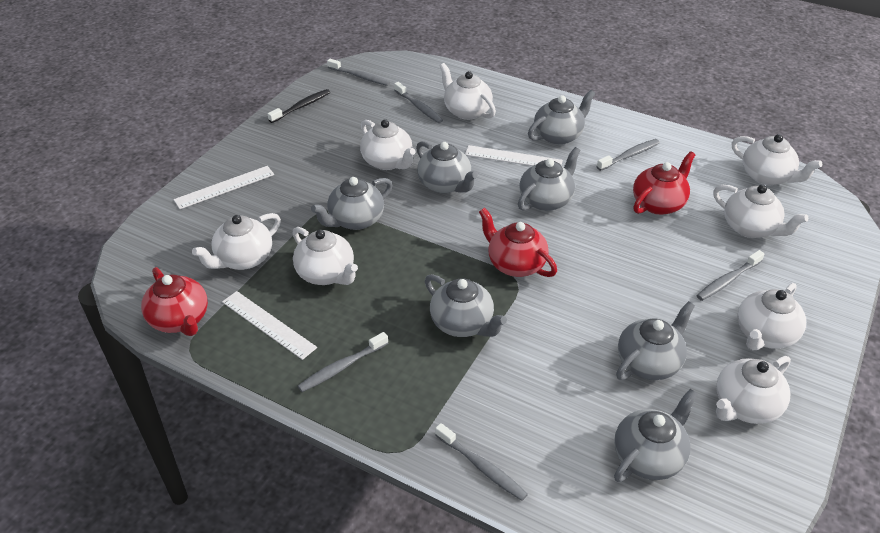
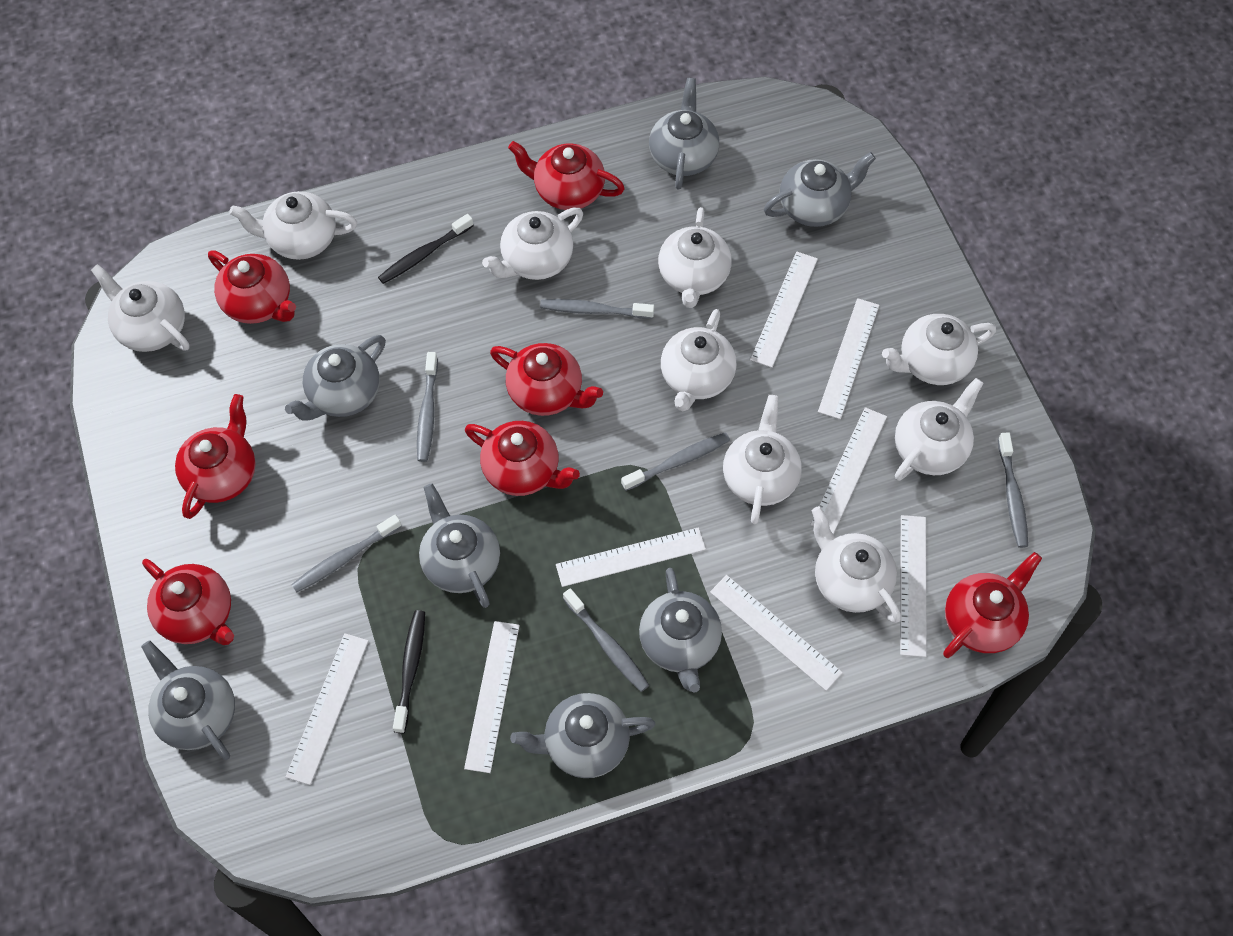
black toothbrush: [268,89,330,123] = 1 -> [378,214,474,284] [393,610,425,733] = 2
red teapot: [141,267,208,336] [479,208,557,277] [633,151,696,215] = 3 -> [142,559,234,645] [175,394,256,519] [208,250,296,324] [465,421,580,496] [490,343,603,416] [508,141,625,210] [943,552,1042,658] = 7
white ruler: [173,166,274,209] [222,291,317,360] [465,145,563,166] = 3 -> [285,633,368,785] [464,621,520,773] [556,527,706,587] [710,575,843,691] [750,252,818,368] [810,407,887,534] [818,298,880,419] [900,515,927,657] = 8
white teapot: [192,213,281,270] [293,227,358,285] [360,119,416,170] [440,63,496,120] [713,185,808,238] [716,356,791,424] [732,134,822,185] [737,283,806,350] = 8 -> [91,264,190,352] [229,191,357,260] [482,208,583,280] [658,207,732,308] [661,309,737,411] [723,395,802,524] [812,506,901,623] [882,314,996,385] [895,378,983,481] = 9

